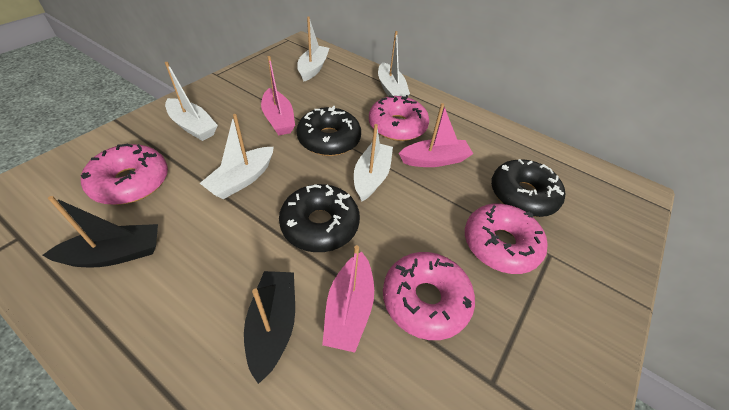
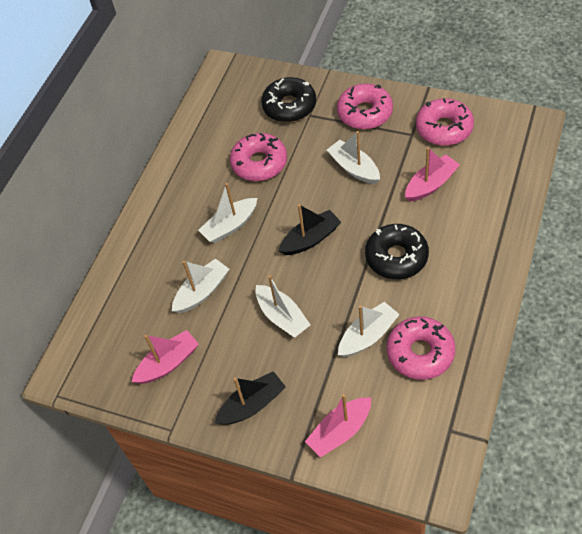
black donut: [279,184,360,252] [296,106,361,156] [491,159,565,217] = 3 -> [261,77,316,122] [365,224,429,279] = 2

